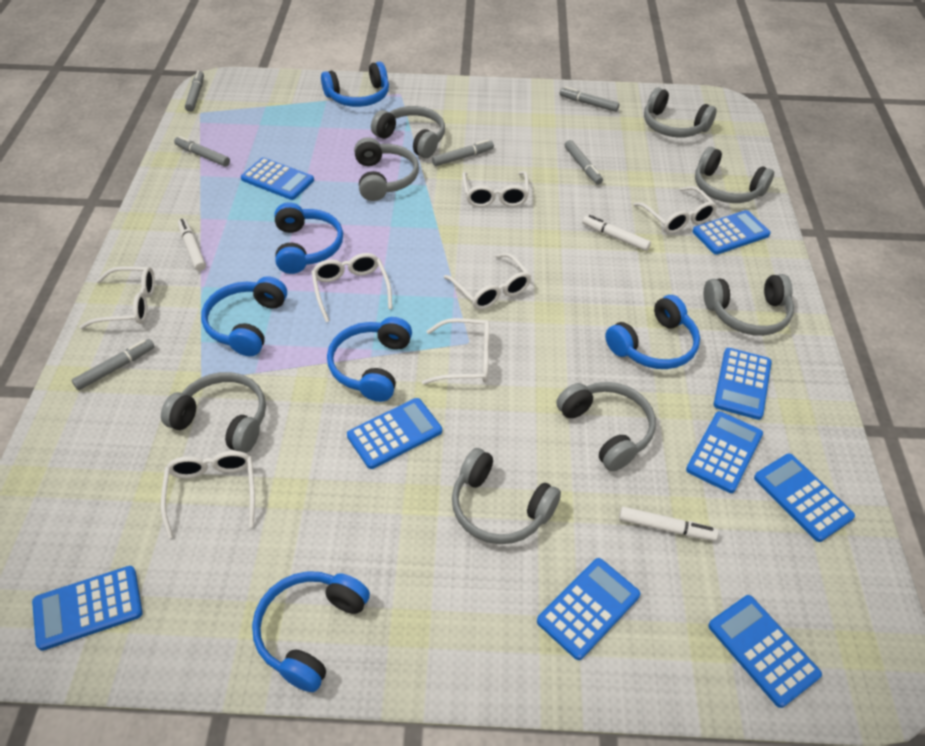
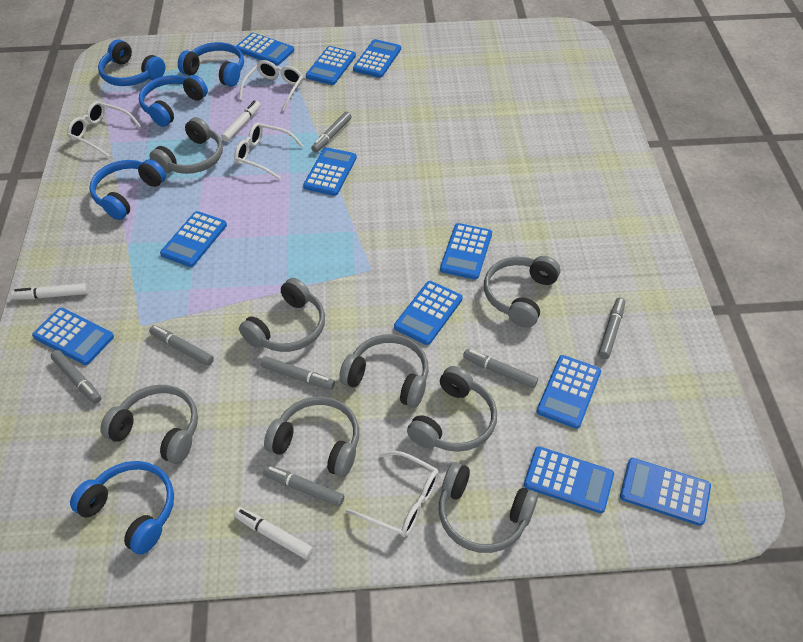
blue calculator: [32,566,143,651] [241,157,314,200] [347,398,442,469] [537,558,640,660] [686,411,763,493] [693,210,770,255] [708,595,822,708] [713,348,772,420] [754,453,855,542] = 9 -> [32,308,114,365] [160,211,227,267] [236,33,294,66] [303,147,357,196] [306,46,356,85] [353,39,401,78] [394,281,463,345] [440,223,492,280] [524,446,614,513] [537,355,601,429] [620,458,711,526] = 11
blue headphones: [201,276,287,356] [252,571,370,692] [275,202,343,274] [321,61,389,107] [327,317,412,402] [605,295,700,369] = 6 -> [70,461,174,555] [89,159,166,220] [98,40,165,86] [139,75,208,127] [178,42,244,87] = 5
grey marker: [72,339,155,390] [174,136,230,167] [185,70,204,112] [432,139,494,166] [560,87,619,112] [565,140,603,185] = 6 -> [51,350,101,404] [149,325,214,366] [261,356,335,390] [263,465,344,507] [311,112,352,152] [463,349,538,388] [598,298,625,359] = 7
white glasses: [79,266,155,329] [161,451,255,538] [311,253,392,322] [422,318,489,385] [444,253,531,310] [462,171,529,207] [633,186,717,234] = 7 -> [67,101,141,157] [234,122,303,179] [239,60,303,111] [345,451,439,537] = 4

